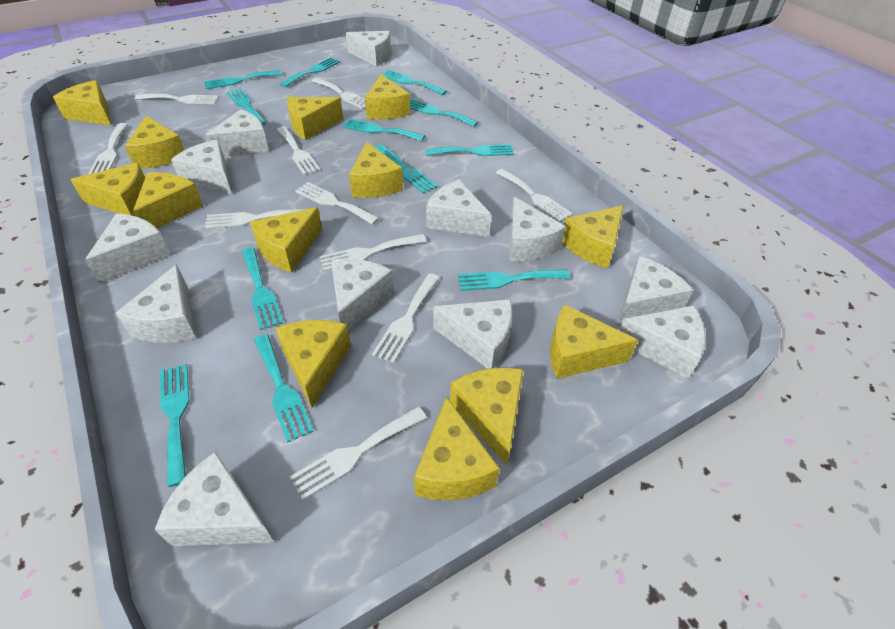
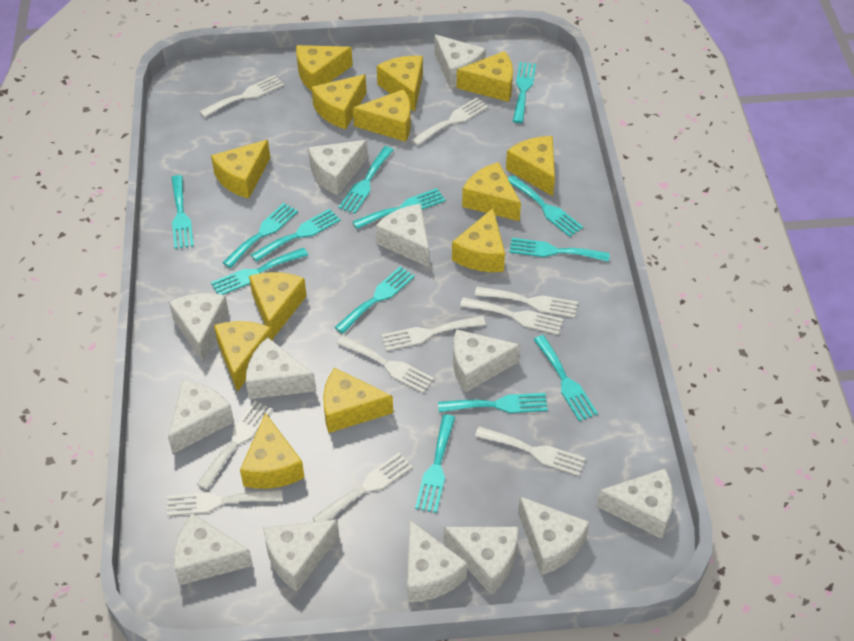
turquoise fork: [160,364,190,487] [204,70,282,89] [227,88,266,125] [242,247,283,330] [254,334,314,443] [280,58,340,87] [343,119,425,141] [375,144,438,193] [382,70,447,95] [410,99,478,127] [426,144,514,156] [458,270,570,291] = 12 -> [171,175,194,249] [211,248,308,295] [222,203,298,268] [251,209,341,262] [334,266,415,334] [339,146,394,214] [352,188,446,229] [415,414,455,513] [438,393,548,413] [508,175,583,237] [509,238,610,262] [513,62,536,123] [533,335,598,421] = 13
white cheese: [85,213,171,283] [116,264,196,343] [154,451,274,546] [171,140,232,194] [204,109,269,156] [331,259,394,331] [346,31,391,66] [426,179,491,237] [433,299,512,369] [509,197,566,261] [617,256,693,326] [619,305,706,379] = 12 -> [168,380,234,454] [169,293,229,362] [174,513,253,585] [246,337,316,399] [263,519,339,592] [308,140,368,195] [376,204,429,267] [407,520,467,602] [435,35,486,88] [443,527,518,594] [453,329,521,393] [518,497,589,575] [596,469,673,539] = 13

